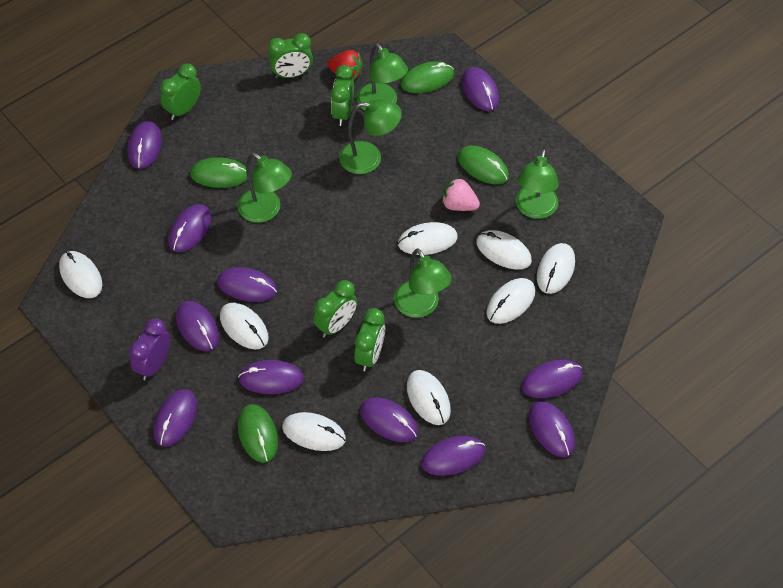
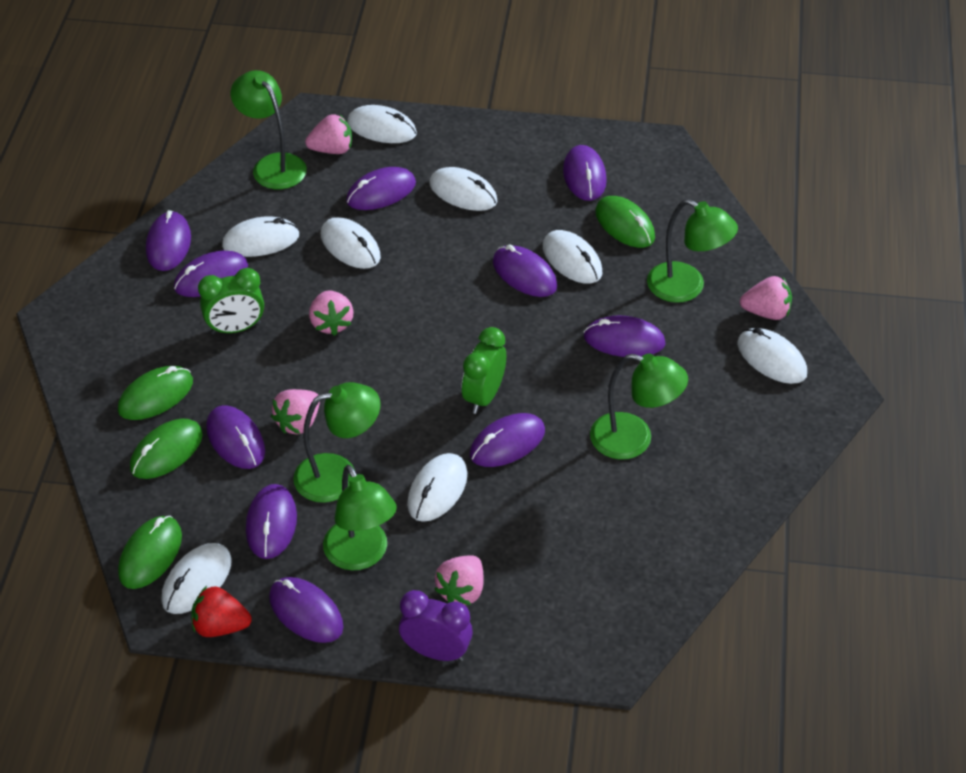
green clock: [160,64,201,120] [268,33,313,78] [314,280,357,338] [331,65,354,126] [354,308,385,371] = 5 -> [198,268,264,334] [462,327,506,414] = 2
pink strawberry: [442,178,480,211] = 1 -> [271,389,320,434] [305,114,352,154] [309,291,354,336] [434,555,483,605] [740,276,792,320] = 5
purple mouse: [128,121,162,169] [153,389,197,447] [168,204,211,252] [176,301,219,351] [217,267,277,302] [238,360,304,394] [360,398,418,442] [421,436,485,476] [462,67,499,111] [521,360,582,398] [529,401,575,457] = 11 -> [146,210,191,271] [174,251,248,297] [206,405,265,469] [246,484,297,559] [269,577,344,643] [346,167,416,210] [470,413,545,467] [493,244,557,297] [563,145,607,201] [584,315,666,357] = 10

